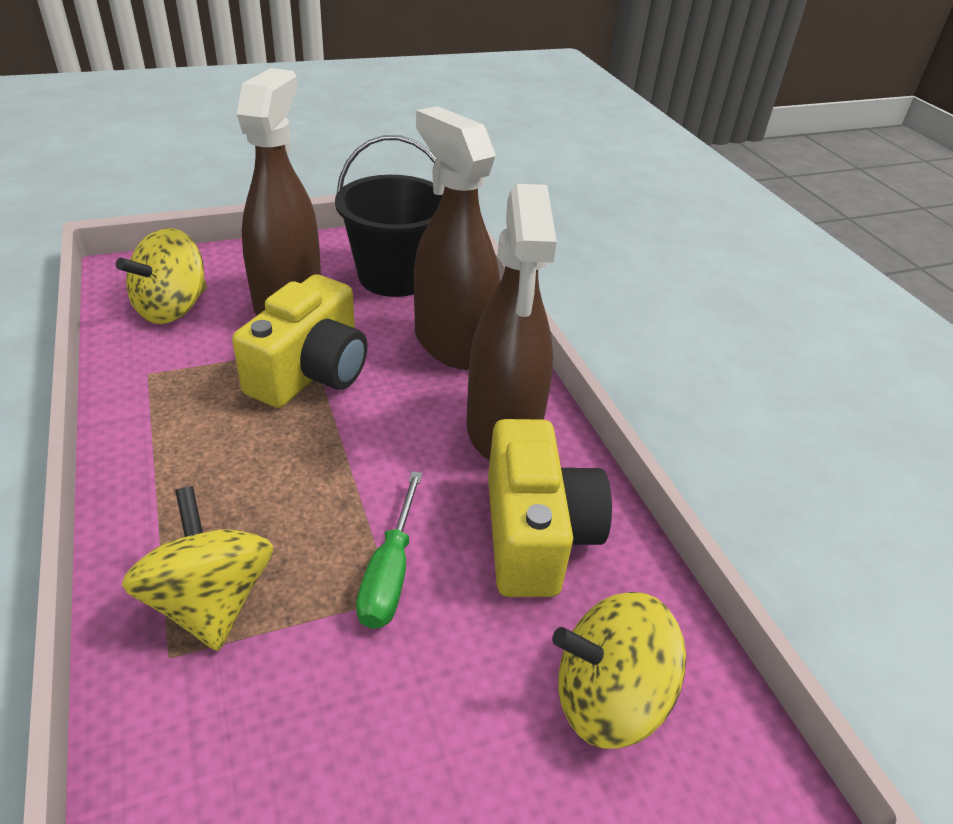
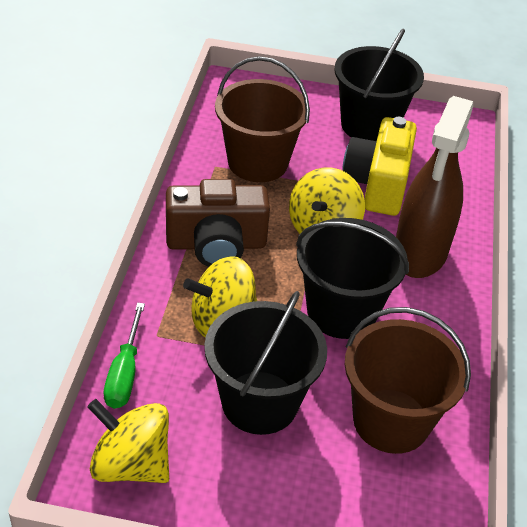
black bucket: [335,135,443,297] = 1 -> [204,291,327,435] [296,218,409,339] [334,29,424,142] = 3
brown bucket: none = 0 -> [215,56,310,182] [345,307,471,454] = 2
brown camera: none = 0 -> [166,179,270,267] = 1
brown spray bottle: [237,68,321,315] [414,106,500,370] [466,184,557,461] = 3 -> [396,96,473,278] = 1
yellow camera: [232,274,368,408] [488,419,612,597] = 2 -> [343,117,417,216] = 1

